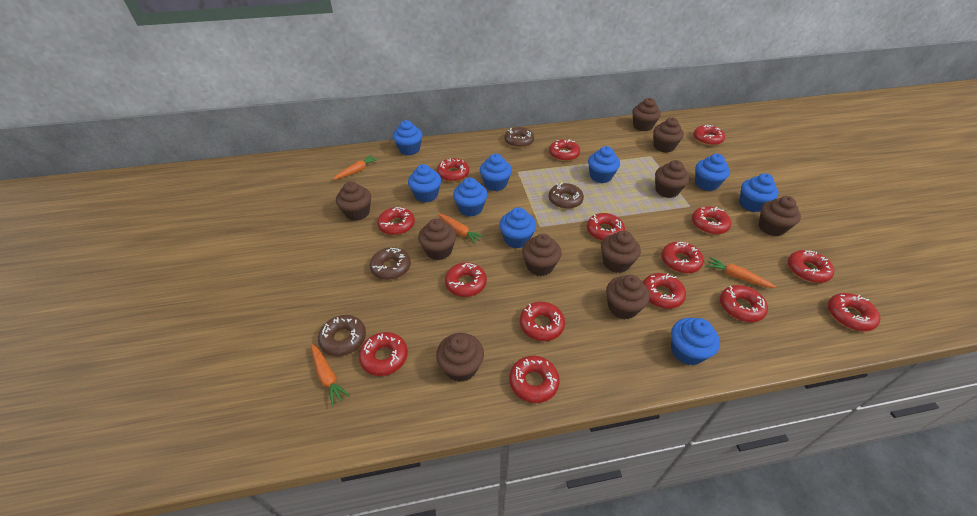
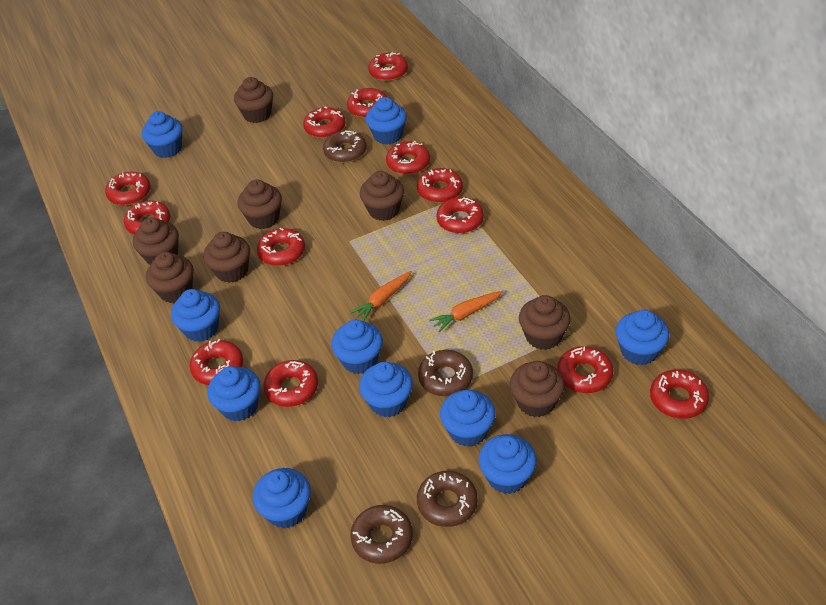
blue cupcake: [393,120,422,156] [408,164,441,203] [453,178,488,217] [480,154,512,191] [499,207,536,248] [588,146,620,183] [671,318,720,365] [695,154,730,191] [739,173,779,212] = 9 -> [142,111,183,158] [171,289,220,342] [207,366,261,421] [253,468,311,528] [331,320,383,374] [359,362,413,417] [366,97,407,145] [440,390,496,447] [478,434,537,494] [616,310,669,365] = 10
brown cupcake: [336,181,371,221] [418,219,456,260] [436,333,484,382] [522,234,561,276] [601,231,641,273] [606,275,650,319] [632,98,661,132] [653,118,684,153] [655,160,689,198] [759,196,801,236] = 10 -> [133,217,179,265] [146,252,194,303] [203,232,250,283] [234,77,273,123] [238,180,282,229] [360,171,404,221] [510,361,565,417] [519,295,571,350] = 8
orange carrot: [311,344,350,406] [333,155,379,180] [438,214,484,245] [706,257,776,288] = 4 -> [350,271,412,321] [429,291,503,332] = 2
red donut: [359,332,408,376] [377,207,415,235] [437,158,469,182] [445,262,487,297] [509,356,560,403] [520,302,565,341] [549,139,580,161] [587,213,625,241] [643,273,686,309] [661,242,704,273] [692,206,731,235] [693,125,725,146] [720,285,768,322] [788,250,834,283] [828,293,880,331] = 15 -> [105,172,151,205] [124,201,171,234] [190,339,243,385] [257,228,305,266] [263,360,318,407] [303,107,346,138] [347,88,387,118] [368,51,408,81] [386,141,430,175] [417,168,463,203] [436,197,484,233] [557,346,613,393] [650,370,709,419] = 13

